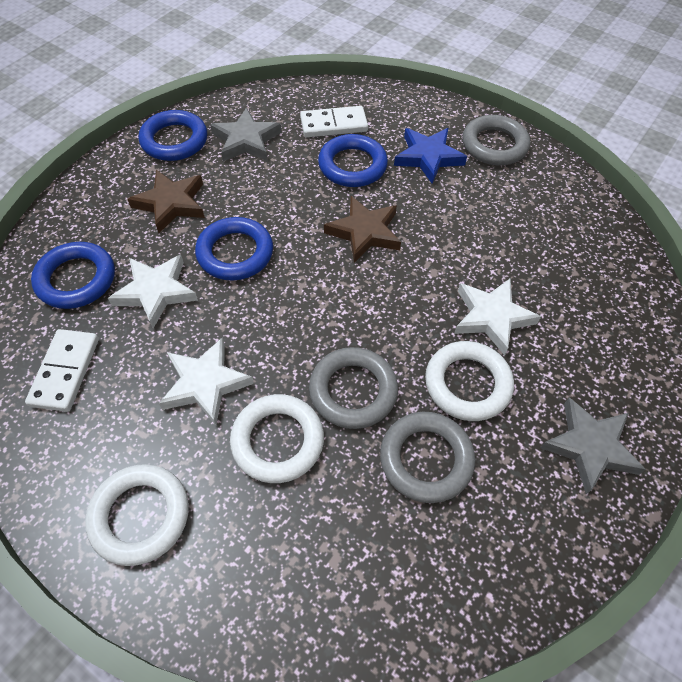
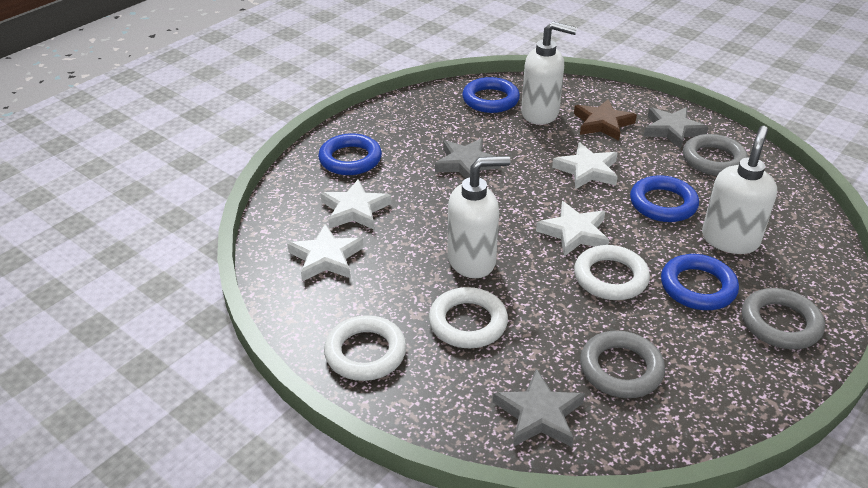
blue star: [394,128,467,184] = 1 -> none = 0
brown star: [128,170,205,233] [324,196,401,263] = 2 -> [574,99,637,141] = 1
grey star: [210,107,282,162] [540,397,646,494] = 2 -> [435,138,501,179] [493,368,585,447] [643,107,708,149] = 3
white domino: [25,329,99,412] [300,106,368,137] = 2 -> none = 0
white soap dispenser: none = 0 -> [447,156,510,278] [521,21,577,125] [702,126,777,254] = 3
white star: [108,255,198,328] [159,338,254,425] [454,278,541,355] = 3 -> [287,224,364,281] [321,179,391,230] [536,201,609,256] [552,142,618,189] = 4

